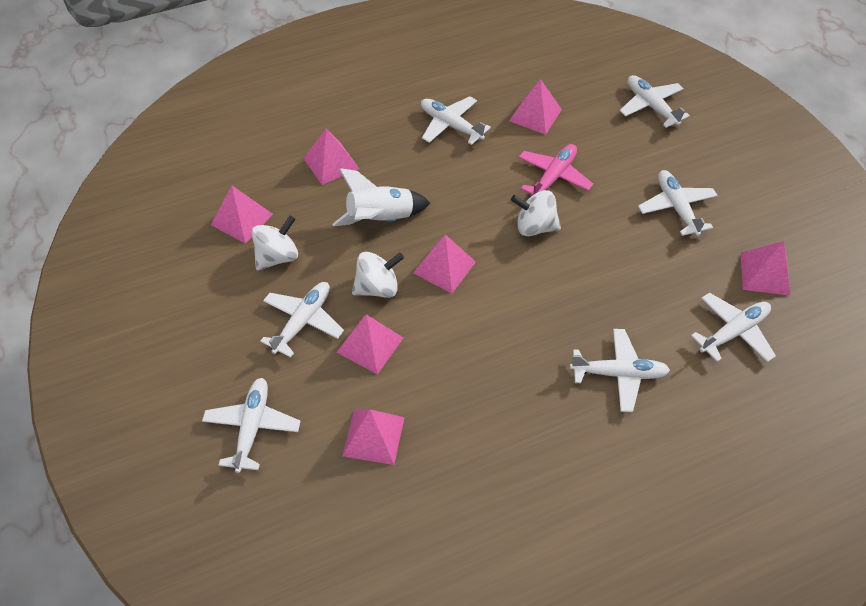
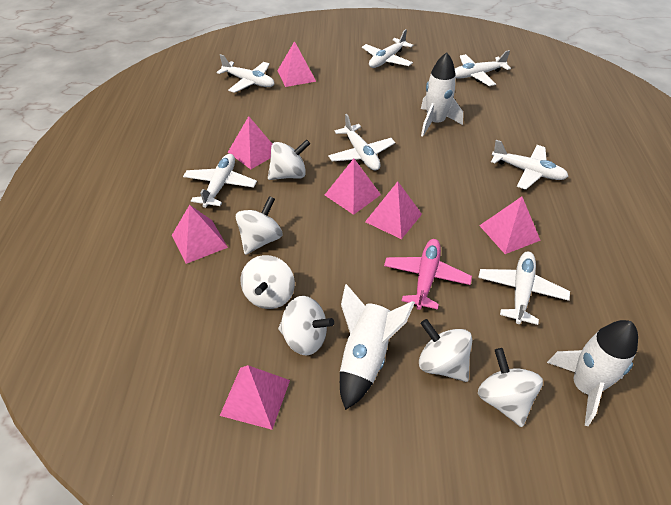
white rocket: [332,168,430,226] = 1 -> [340,284,415,410] [421,52,463,137] [547,320,638,426] = 3
white spinning top: [252,216,298,270] [352,252,404,298] [511,190,561,236] = 3 -> [236,196,282,255] [240,255,295,309] [268,139,310,180] [278,296,334,356] [419,319,472,382] [478,348,543,427] = 6

